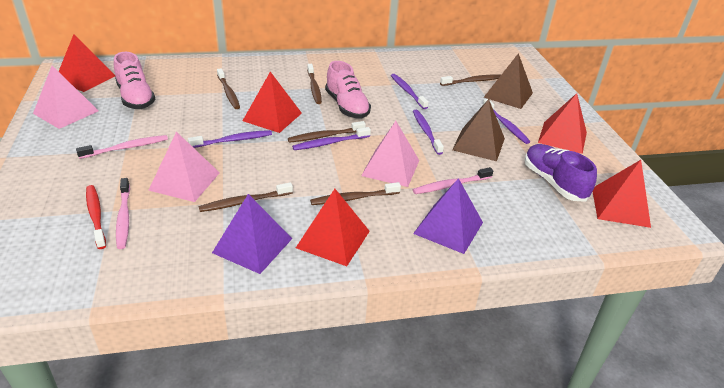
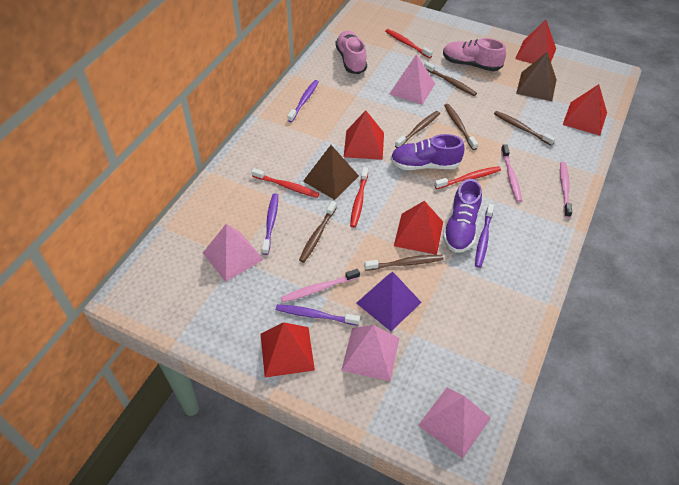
pink pyramid: [33,66,99,129] [148,132,220,202] [361,121,419,187] = 3 -> [203,224,264,282] [341,325,399,381] [389,54,435,105] [418,388,491,458] = 4
purple pyramid: [212,194,292,274] [413,178,483,254] = 2 -> [356,272,422,331] = 1
purple shoe: [524,144,597,202] = 1 -> [391,134,465,170] [443,179,482,253] = 2
purple toothbrush: [188,130,272,148] [292,127,371,150] [391,74,429,109] [413,110,444,155] [482,99,530,144] = 5 -> [262,193,278,255] [276,304,360,326] [287,80,319,122] [475,203,494,268] = 4
red toothbrush: [86,185,106,249] = 1 -> [251,168,320,198] [350,167,368,227] [385,29,433,58] [434,166,501,189] = 4

